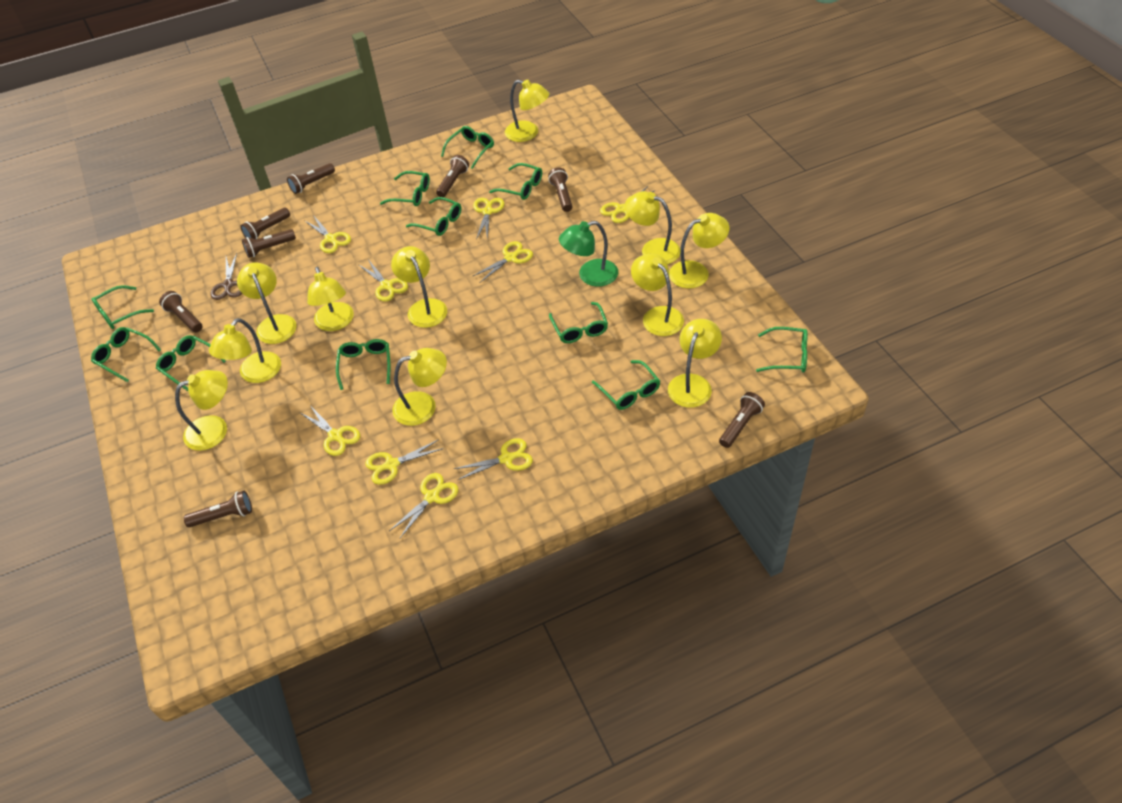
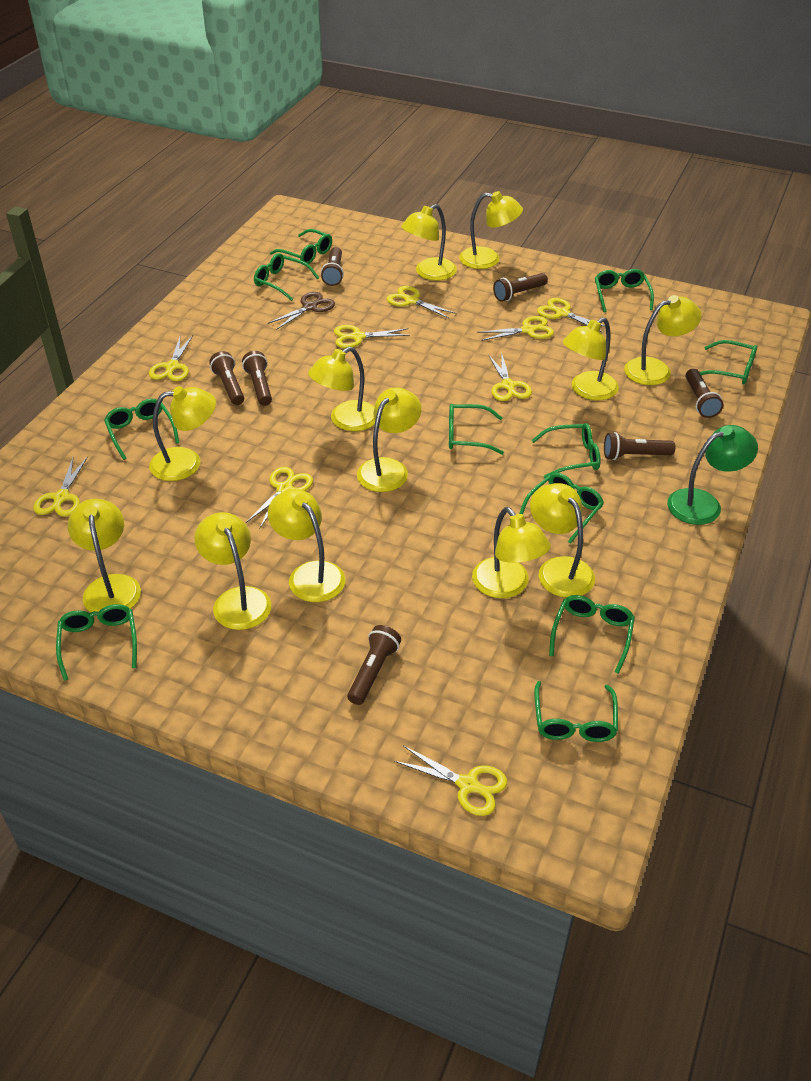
brown flashlight: [159,291,202,332] [184,491,252,527] [240,207,290,239] [242,229,296,258] [287,163,335,194] [436,155,469,197] [548,167,573,212] [719,392,765,448] = 8 -> [209,351,244,405] [242,351,272,406] [321,247,344,286] [347,625,401,705] [493,273,548,302] [604,432,675,460] [685,369,723,418] = 7
yellow lamp: [175,370,228,451] [209,318,281,383] [237,262,297,344] [307,267,354,331] [391,246,447,328] [392,348,447,426] [505,80,550,142] [625,191,680,264] [631,254,684,336] [668,319,722,408] [669,213,729,289] = 11 -> [68,499,141,612] [149,386,216,481] [195,512,271,630] [268,489,345,602] [308,347,375,431] [357,387,421,492] [401,204,457,281] [459,191,523,269] [472,507,551,598] [530,483,595,598] [563,317,619,400] [624,295,702,385] = 12

